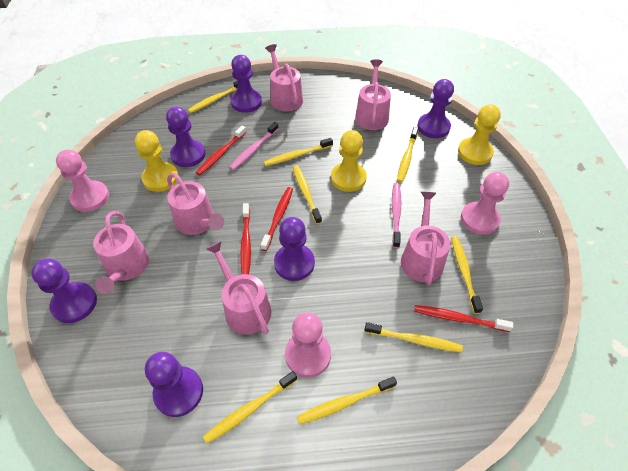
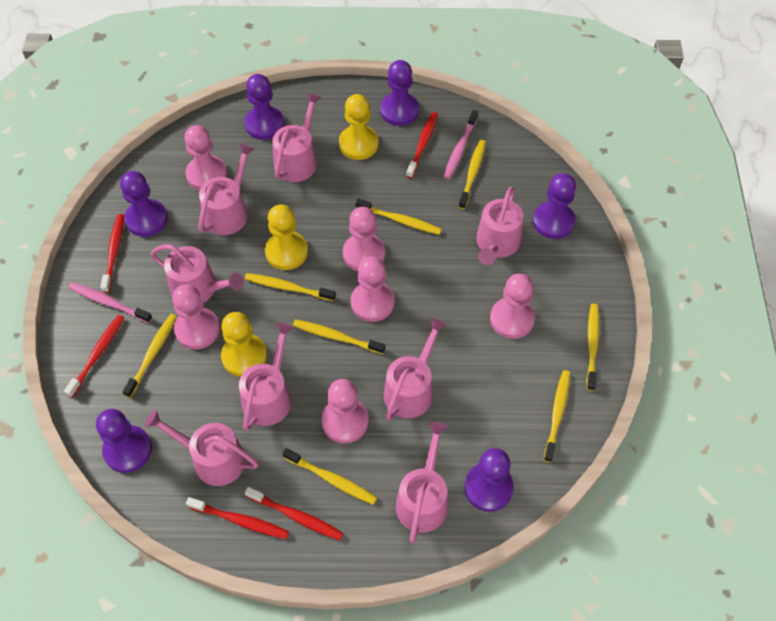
pink pawn: [56,150,109,212] [285,312,331,378] [461,172,509,235] = 3 -> [172,284,220,349] [184,125,227,190] [321,379,369,443] [343,207,385,271] [351,256,395,322] [490,274,535,339] = 6
pink watering can: [93,211,149,294] [167,173,224,235] [206,241,271,335] [265,44,303,111] [355,59,391,130] [401,192,450,285] = 6 -> [145,410,258,486] [150,244,244,302] [198,144,255,235] [239,322,294,431] [273,93,322,182] [384,318,447,421] [396,422,448,543] [476,187,523,265] = 8
red toothbrush: [196,126,246,175] [240,203,251,274] [260,187,293,251] [414,305,513,332] = 4 -> [64,315,124,398] [100,214,124,293] [186,497,289,539] [245,487,343,541] [406,112,438,178] = 5

